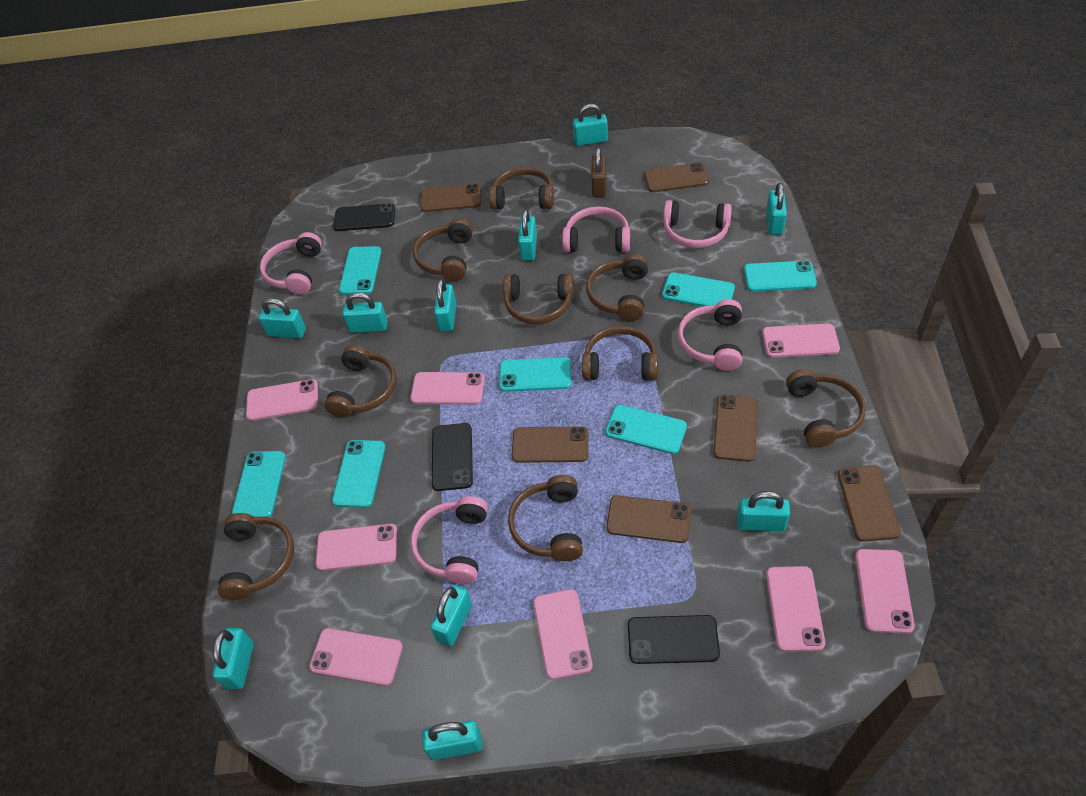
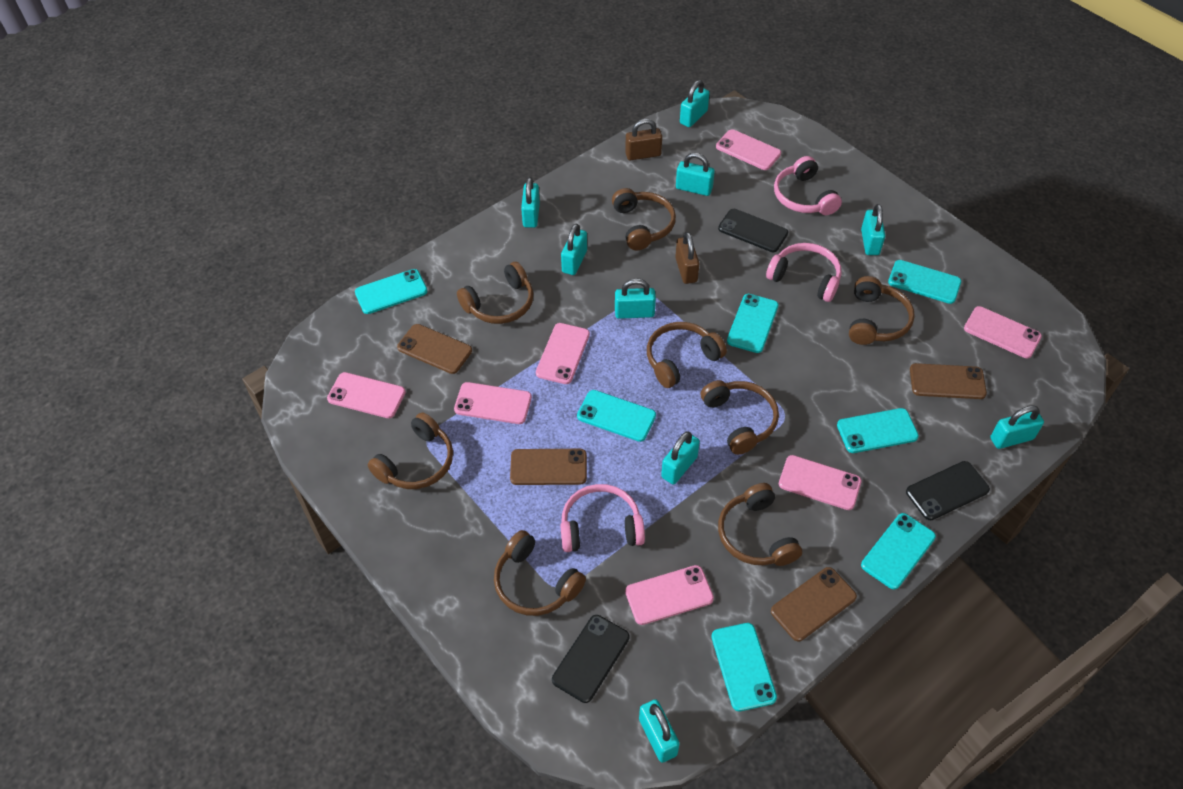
brown headphones: [218,513,294,600] [324,345,397,417] [413,219,473,281] [489,167,554,210] [503,274,574,324] [508,475,583,561] [582,326,658,380] [586,254,648,321] [786,369,866,448] = 9 -> [368,413,453,489] [457,262,533,324] [494,530,586,616] [612,188,676,250] [647,322,727,388] [701,380,779,455] [718,483,802,566] [849,276,915,345] = 8
brown padlock: [591,147,606,197] = 1 -> [625,119,662,160] [675,232,699,284] = 2
brown phone: [420,184,481,212] [512,426,588,463] [606,495,691,543] [644,162,709,192] [713,395,758,462] [838,466,901,542] = 6 -> [397,324,472,374] [510,449,587,485] [771,567,857,641] [910,363,987,399] = 4
pink headphones: [260,232,322,294] [411,496,488,584] [562,206,630,252] [663,200,732,248] [678,299,742,371] = 5 -> [560,484,645,552] [766,243,841,302] [774,156,842,215] = 3
pink phone: [246,379,318,421] [309,628,403,686] [316,524,398,571] [410,372,485,405] [533,589,593,680] [762,323,840,358] [766,566,825,652] [855,549,915,634] = 8 -> [327,372,406,418] [454,382,532,424] [536,323,590,384] [625,565,714,625] [716,129,781,170] [779,455,862,510] [964,306,1042,358] = 7
turquoise padlock: [212,628,254,689] [258,298,306,338] [342,292,388,333] [422,720,482,760] [430,585,472,646] [434,279,457,331] [518,210,537,261] [573,104,608,146] [737,491,790,531] [766,183,787,235] = 10 -> [521,177,540,228] [561,224,587,275] [615,278,656,319] [639,699,680,763] [661,431,700,484] [676,153,715,196] [680,80,709,127] [861,204,885,255] [990,405,1044,449] = 9

